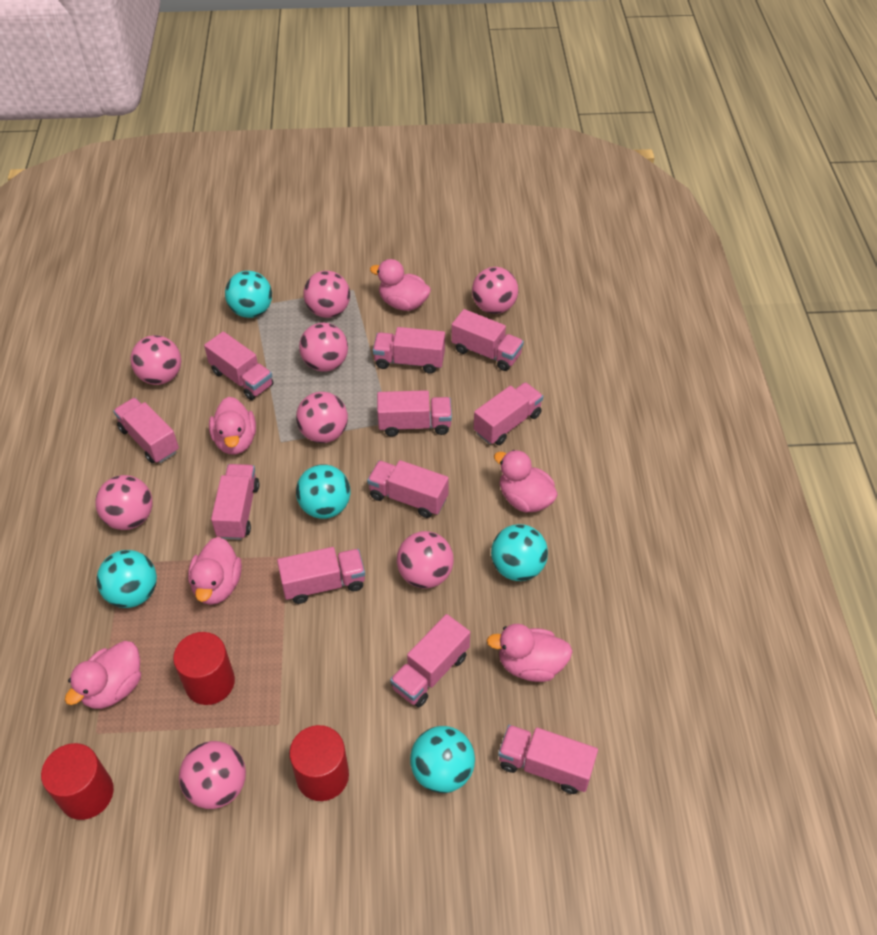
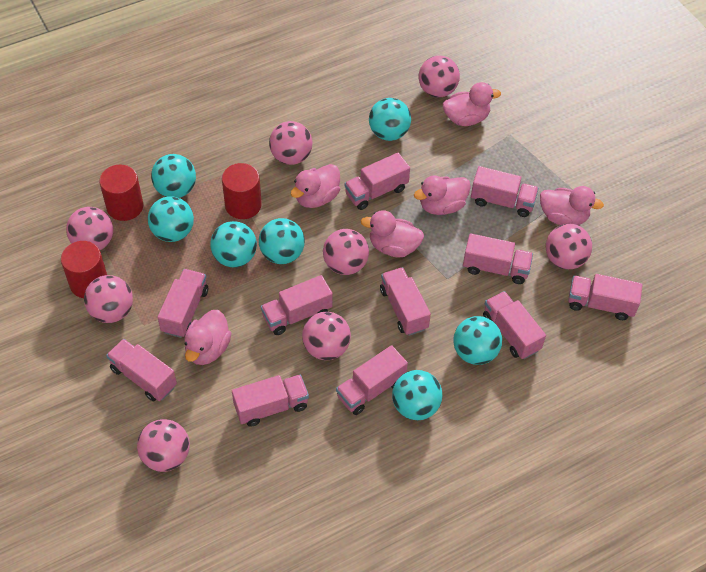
turquoise ball: [97,550,157,608] [225,271,272,318] [296,464,350,519] [410,726,475,793] [491,524,548,581] = 5 -> [148,196,194,242] [151,154,196,198] [210,221,257,268] [259,218,305,264] [369,98,411,141] [392,370,442,420] [453,316,502,365] = 7

